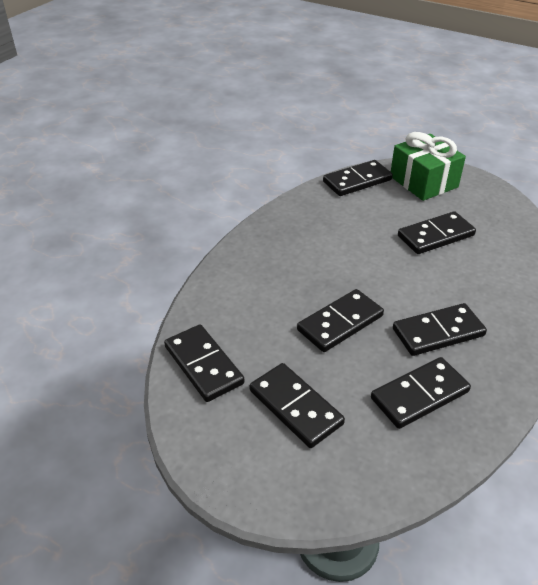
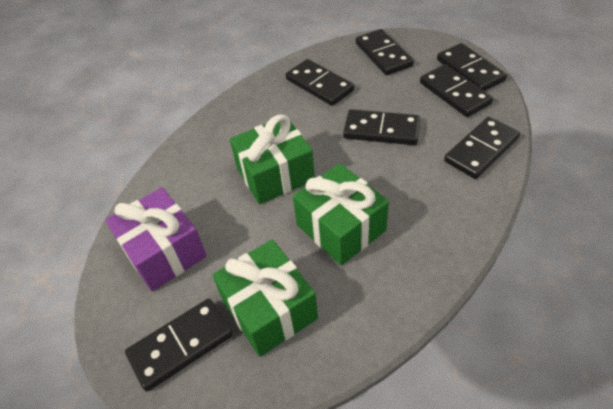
green gift: [391,132,466,201] = 1 -> [212,239,318,357] [230,114,315,204] [293,163,389,266] = 3
purple gift: none = 0 -> [105,187,207,291] = 1

